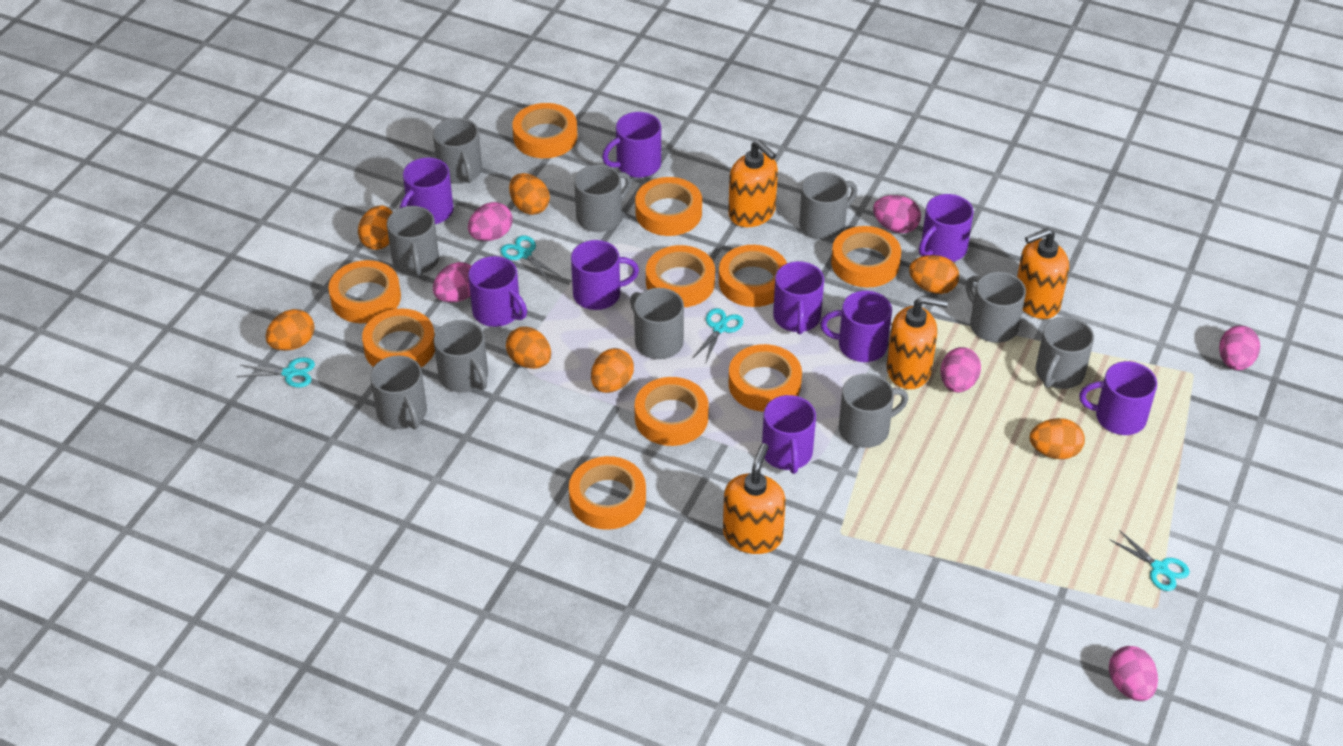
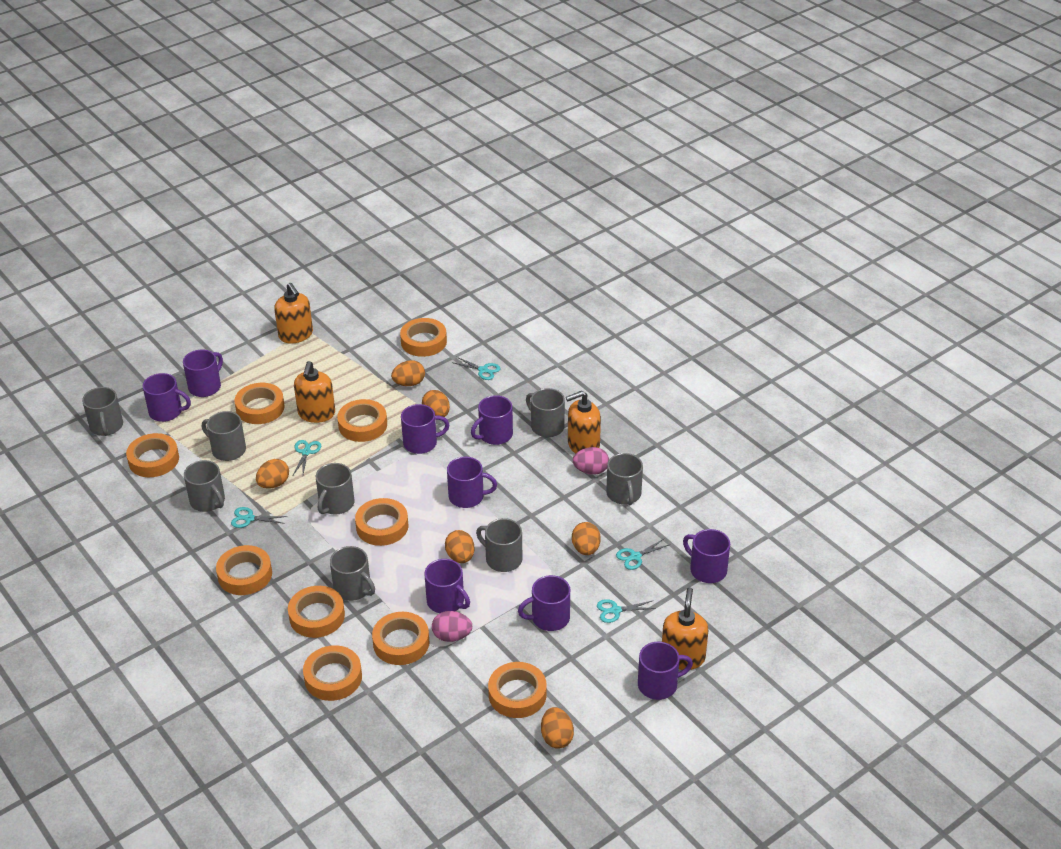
grey mug: [370,355,427,429] [387,206,439,276] [433,118,482,184] [434,320,488,393] [574,165,631,232] [630,288,684,359] [799,172,857,240] [839,374,908,448] [966,272,1026,343] [1036,316,1094,389] = 10 -> [82,387,123,436] [184,460,225,512] [202,411,246,461] [316,463,355,514] [330,546,375,601] [476,518,522,572] [526,388,565,437] [606,453,643,505] = 8
orange egg: [266,309,315,351] [358,205,393,250] [506,327,551,369] [509,173,550,215] [591,348,634,393] [909,255,959,294] [1030,418,1085,459] = 7 -> [256,459,289,489] [391,360,425,386] [422,390,450,417] [445,530,475,563] [541,707,574,749] [572,522,601,555] = 6
pink egg: [433,262,471,303] [468,202,513,241] [873,195,921,233] [940,347,981,393] [1109,646,1158,701] [1219,326,1260,370] = 6 -> [432,611,472,642] [573,447,609,475] = 2
turquoise scissors: [237,357,315,387] [500,235,561,282] [692,308,743,362] [1109,530,1190,591] = 4 -> [231,507,287,528] [293,440,321,475] [454,357,500,380] [597,599,656,623] [616,539,671,570] = 5

